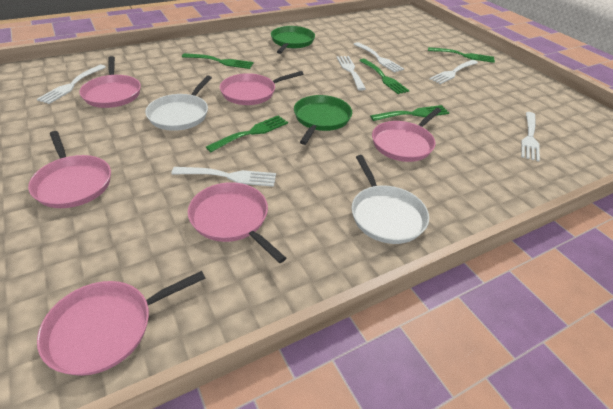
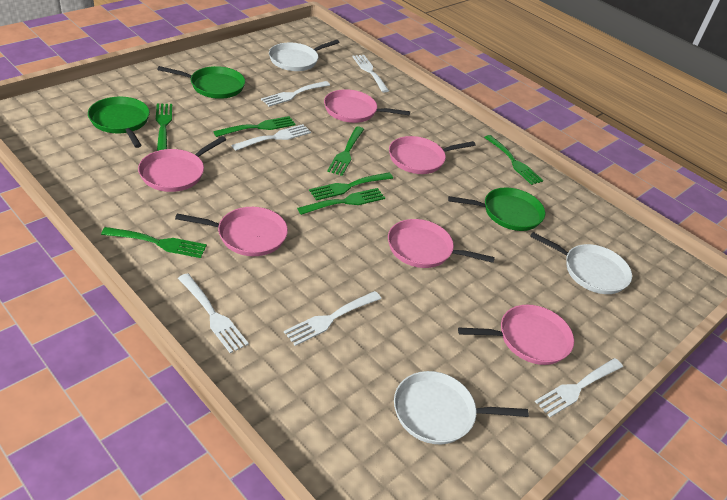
green fork: [182,53,254,69] [206,115,288,152] [359,59,409,94] [370,105,449,121] [428,47,495,63] = 5 -> [101,227,207,258] [156,104,172,151] [213,116,296,137] [297,188,385,215] [309,172,393,201] [327,126,364,176] [484,135,544,185] = 7
green pan: [271,26,315,54] [294,95,352,145] = 2 -> [88,97,150,148] [157,66,245,99] [448,188,545,231] = 3
white pan: [145,76,212,131] [352,155,429,244] = 2 -> [269,40,340,71] [394,371,529,444] [530,232,632,294] = 3

